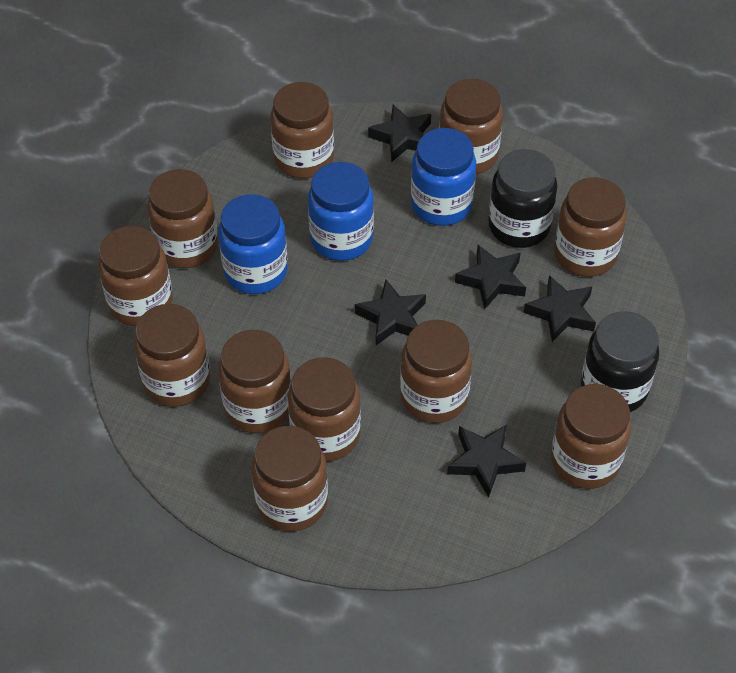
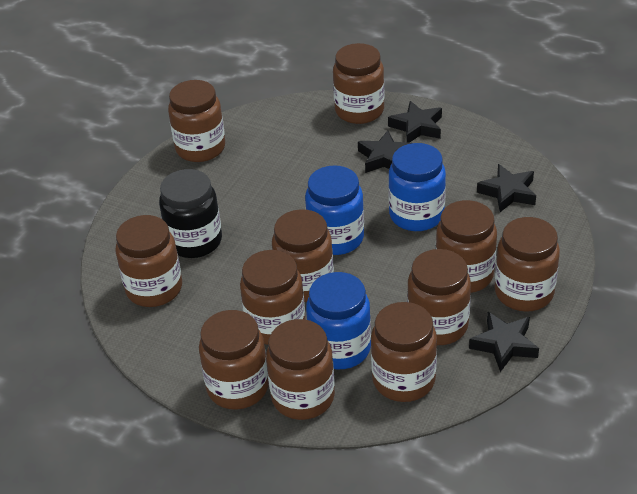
black jar: [488,149,557,248] [581,311,659,412] = 2 -> [159,169,222,258] = 1
black star: [355,280,426,345] [368,105,431,162] [447,424,526,498] [455,245,526,310] [524,275,596,342] = 5 -> [358,131,411,173] [388,101,442,143] [469,312,539,372] [477,164,536,212] = 4

